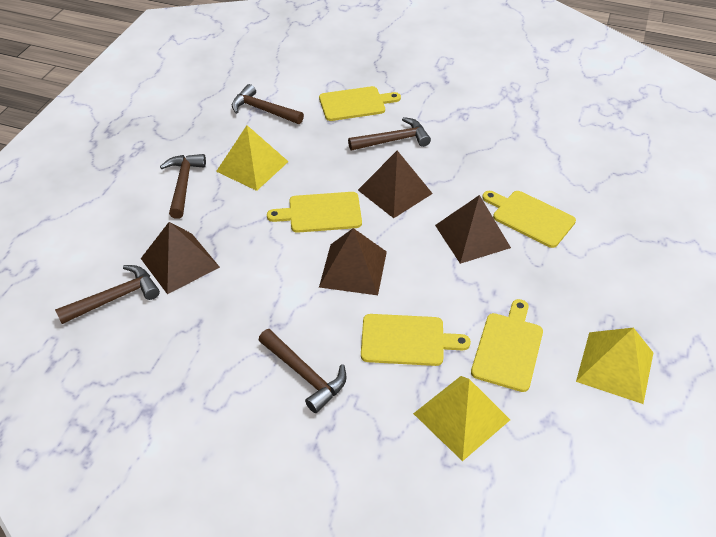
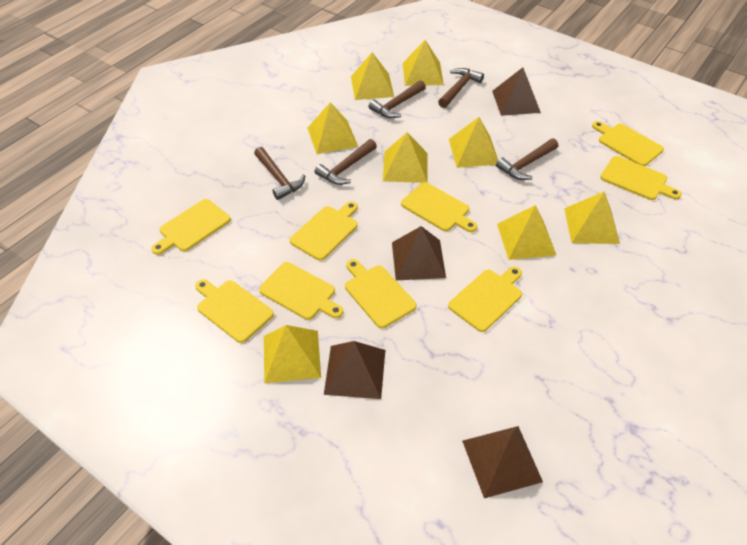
yellow cutting board: [267,192,362,233] [319,86,401,121] [361,314,471,366] [471,299,543,392] [482,191,576,248] = 5 -> [151,199,231,255] [195,279,274,343] [259,262,343,320] [290,201,358,261] [345,259,417,328] [401,182,477,232] [448,267,522,332] [592,121,664,166] [600,156,682,200] = 9
yellow pyramid: [216,125,289,191] [413,376,510,461] [576,328,654,404] = 3 -> [264,325,321,383] [307,102,358,154] [351,52,394,100] [383,132,428,183] [403,40,444,86] [449,117,498,168] [497,205,556,260] [564,191,620,244] = 8

